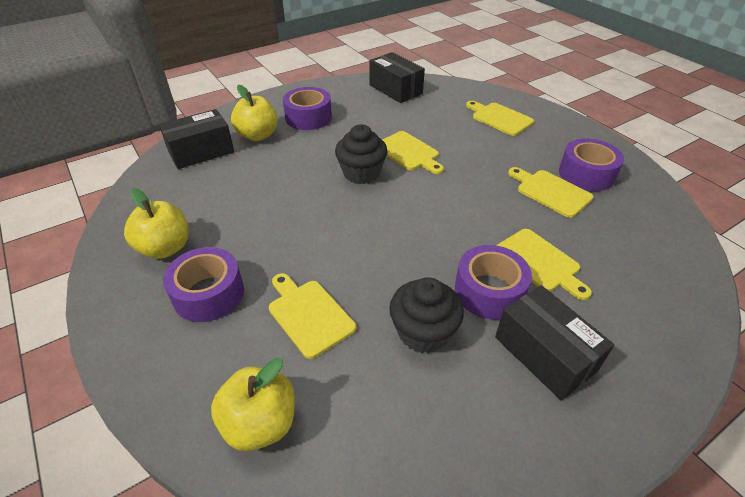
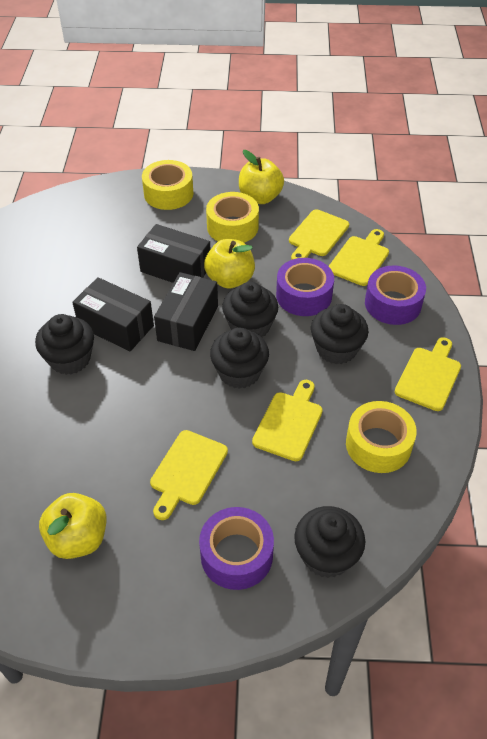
black cupcake: [335,124,388,184] [389,277,464,353] = 2 -> [35,314,94,375] [210,328,269,389] [222,282,278,337] [294,506,365,578] [311,304,368,365] = 5
purple tape: [163,247,244,322] [283,87,332,130] [455,245,532,320] [559,138,624,191] = 4 -> [199,507,274,590] [276,258,334,316] [365,265,426,325] = 3
yellow tape: none = 0 -> [142,160,193,210] [206,192,259,243] [346,401,417,473] = 3

